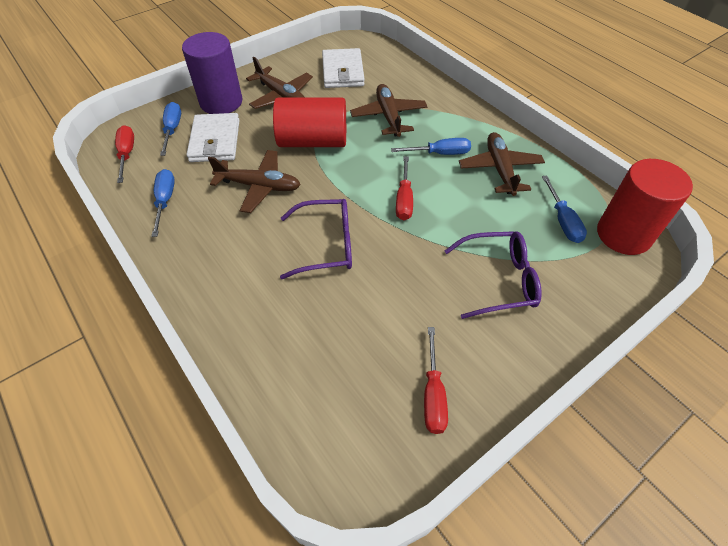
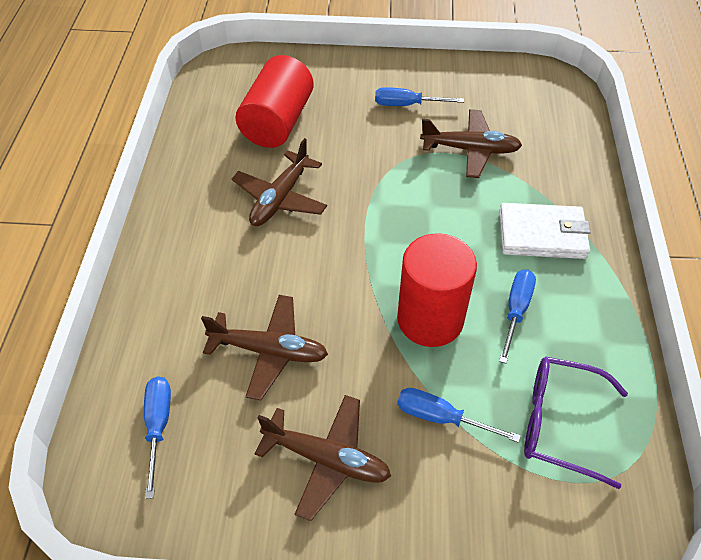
purple cylinder: [182,32,242,114] = 1 -> none = 0
purple glasses: [280,199,352,279] [445,231,542,319] = 2 -> [524,356,628,489] = 1
red screwdriver: [115,125,134,183] [396,156,413,220] [424,327,448,434] = 3 -> none = 0
white wallet: [186,113,240,162] [322,48,365,88] = 2 -> [499,203,591,259] = 1

